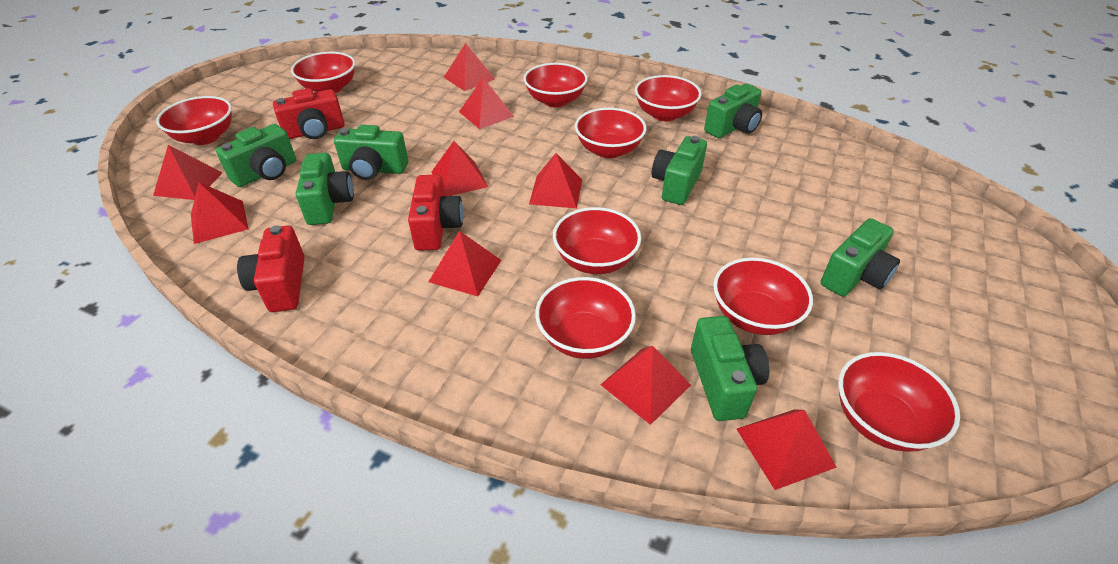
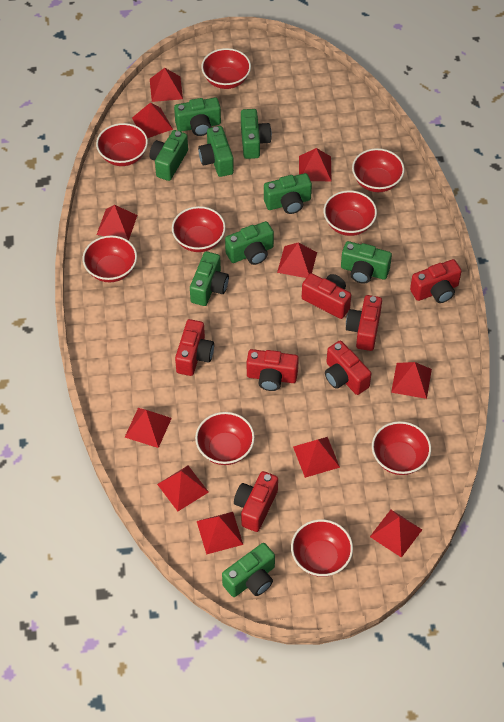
green camera: [216,124,296,187] [296,153,354,225] [334,125,408,180] [652,136,707,205] [691,316,769,421] [704,84,762,138] [820,218,900,297] = 7 -> [149,130,188,181] [174,98,221,136] [190,251,229,306] [198,126,234,177] [222,543,275,597] [225,221,274,265] [241,109,272,159] [264,173,312,214] [341,241,392,284] = 9
red camera: [237,225,305,312] [273,88,345,139] [408,175,463,251] = 3 -> [175,319,214,376] [234,471,278,532] [247,349,299,391] [302,273,351,319] [325,341,371,395] [346,295,382,351] [410,259,462,303] = 7
red pyramid: [153,145,223,200] [191,182,248,244] [429,231,501,296] [432,141,488,196] [444,43,495,91] [459,78,514,129] [529,153,582,208] [601,346,691,425] [737,409,837,490] = 9 -> [97,205,137,241] [125,408,172,448] [132,102,173,138] [150,68,183,102] [157,466,209,511] [197,512,243,555] [277,243,317,278] [293,437,340,478] [299,148,331,181] [370,510,422,558] [391,362,432,399] = 11

